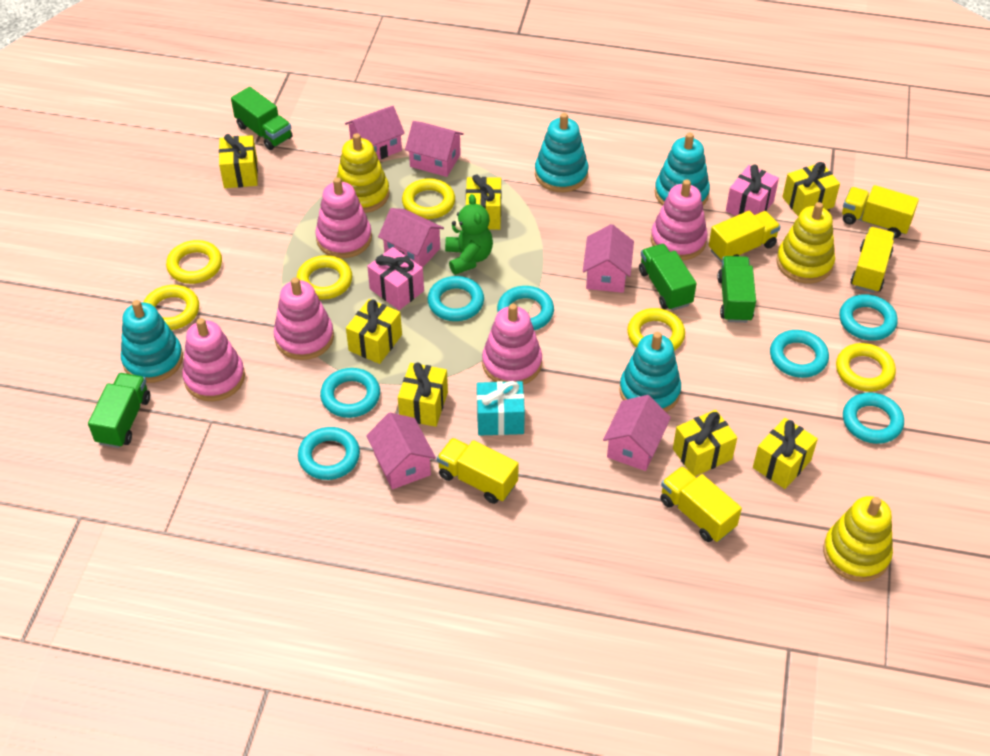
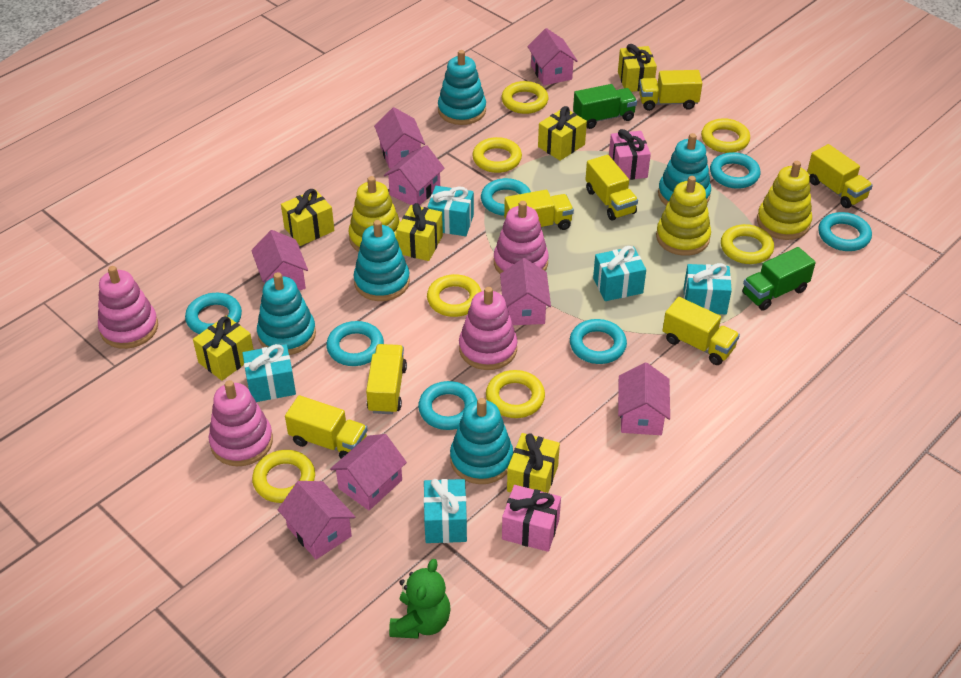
green truck: [88,373,150,448] [231,87,293,150] [639,244,697,311] [717,256,756,323] = 4 -> [573,84,637,129] [742,247,816,311] = 2
pink house: [345,106,405,160] [366,413,436,489] [378,208,444,267] [405,121,464,177] [583,224,634,293] [603,395,671,471] = 6 -> [251,230,308,290] [278,481,355,560] [330,434,407,510] [374,107,425,169] [384,145,445,205] [500,258,551,325] [527,28,578,85] [618,362,670,435] = 8
pink stacking toy: [182,318,245,401] [274,277,334,360] [315,177,372,258] [482,304,542,385] [651,179,708,260] = 5 -> [98,266,158,349] [209,380,273,466] [459,287,518,370] [494,201,549,274] = 4
turquoise gift: [477,381,525,436] = 1 -> [242,344,296,402] [423,479,467,543] [427,186,474,236] [593,246,646,301] [684,263,732,314] = 5
turquoise stacking toy: [121,300,183,383] [535,113,588,192] [619,332,681,412] [655,133,710,206] = 4 -> [257,272,316,355] [354,220,410,301] [438,50,486,125] [450,398,513,484] [658,133,711,206] = 5
yellow gift: [219,134,258,188] [346,299,402,364] [398,363,448,427] [466,174,501,230] [673,410,737,476] [753,418,818,489] [782,162,840,217] = 7 -> [193,316,254,381] [281,189,334,246] [396,203,443,261] [507,433,560,493] [538,106,587,161] [618,44,657,92] = 6
yellow ring: [143,285,199,330] [166,240,222,284] [297,255,352,300] [402,178,455,219] [627,308,685,351] [836,343,896,392] = 6 -> [252,450,315,503] [427,274,481,317] [472,137,522,173] [486,370,545,418] [501,81,548,114] [701,118,750,153] [721,224,774,264] = 7
yellow truck: [437,438,519,504] [660,466,742,542] [709,210,781,263] [842,185,919,238] [851,227,895,293] = 5 -> [285,395,367,459] [366,344,407,414] [504,190,574,230] [585,155,638,221] [639,70,702,111] [663,297,740,365] [807,144,873,208] = 7

